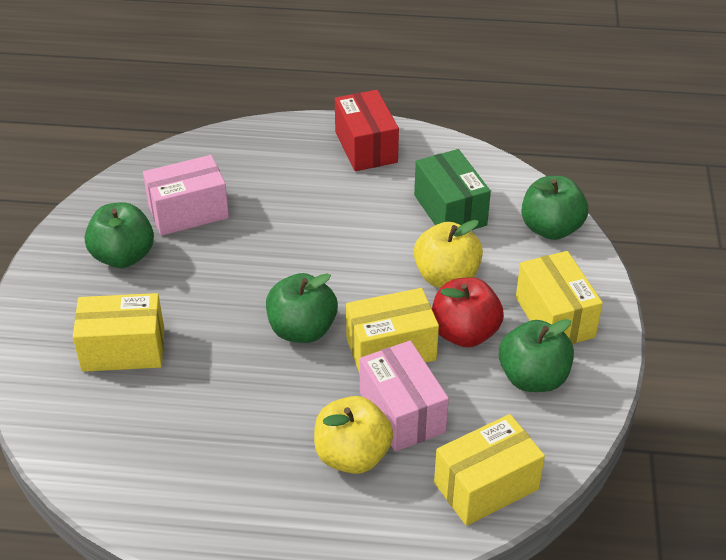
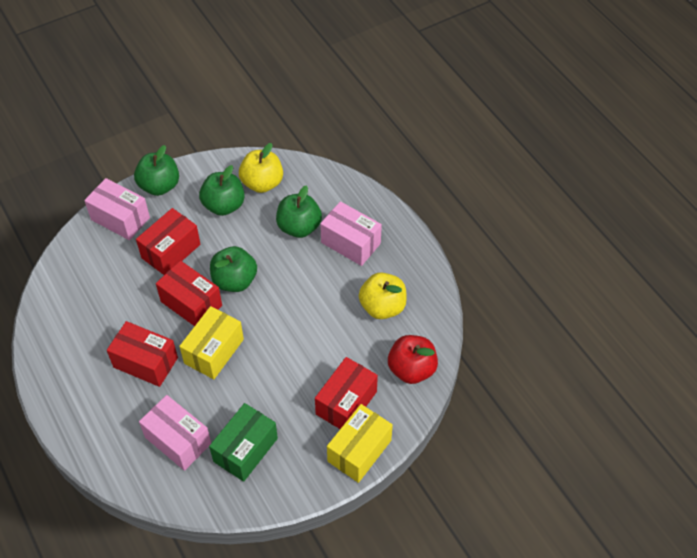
pink box: [143,155,229,236] [360,341,449,452] = 2 -> [84,178,150,240] [139,395,211,471] [320,201,382,266] = 3
red box: [335,90,399,171] = 1 -> [107,321,178,387] [136,208,200,275] [156,260,222,326] [315,357,378,429] = 4
yellow box: [73,293,164,372] [346,288,439,374] [434,414,545,526] [516,251,603,344] = 4 -> [179,306,244,379] [327,404,393,483] = 2

